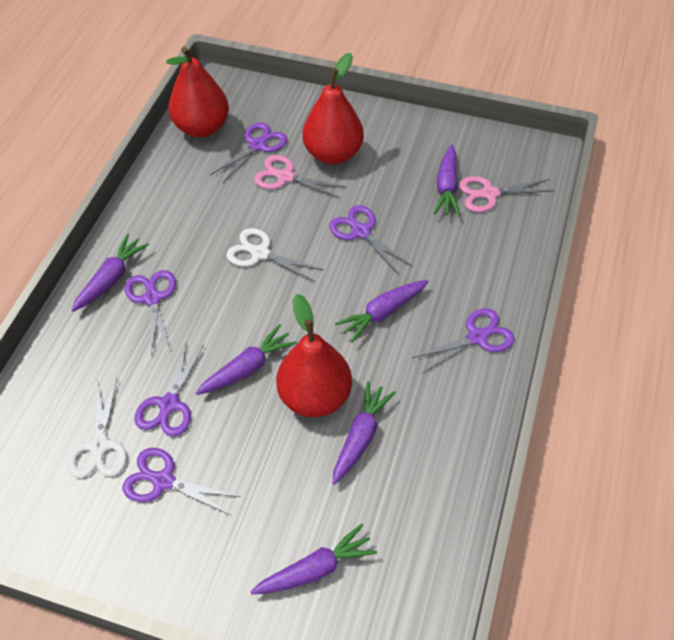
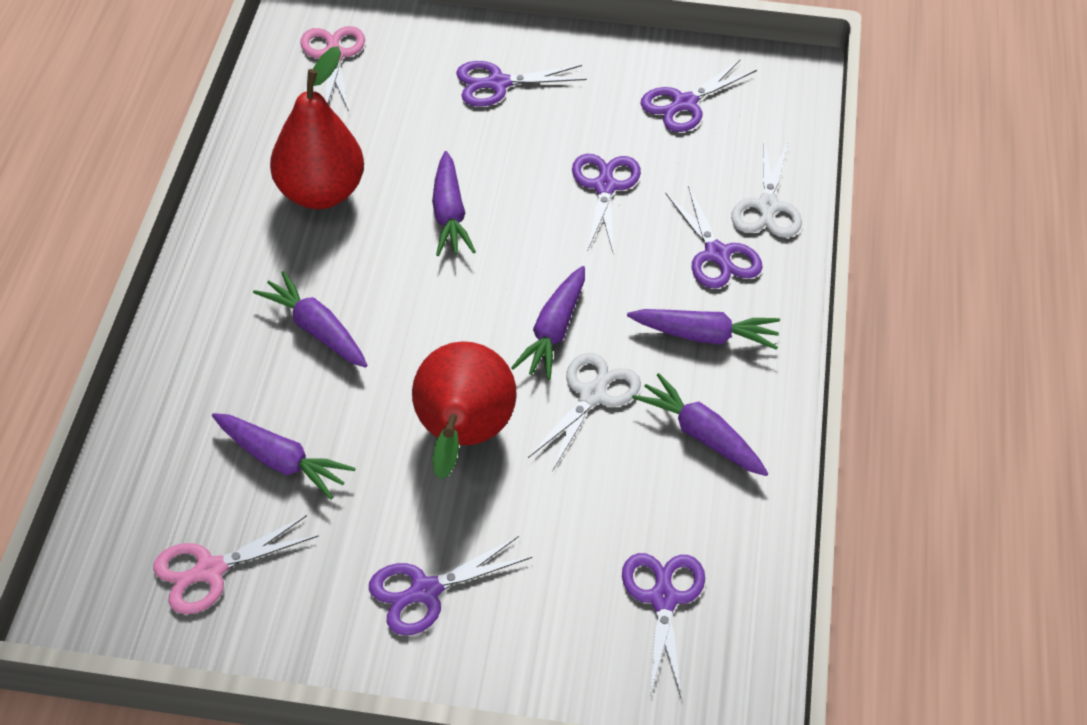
red pear: [166,47,229,137] [276,294,352,417] [303,53,364,165] = 3 -> [270,46,364,209] [412,341,517,480] = 2

